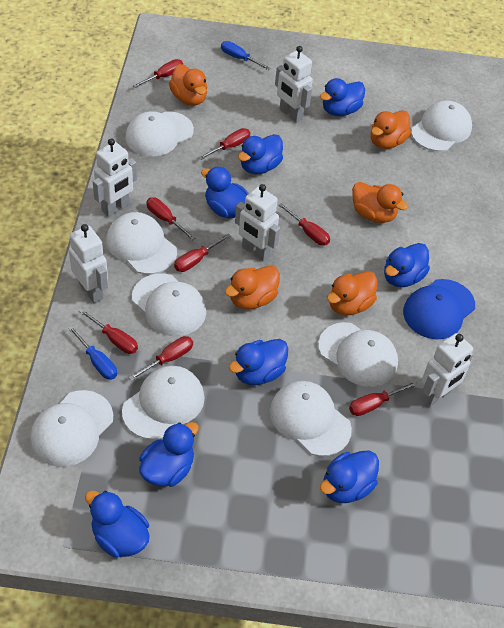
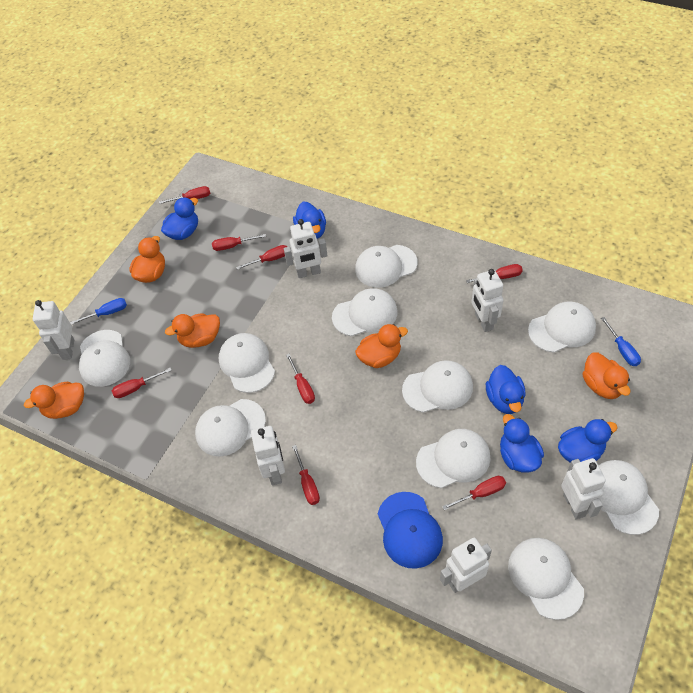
blue duck: [85,491,150,558] [139,422,199,487] [201,167,249,218] [229,339,288,385] [238,134,283,174] [320,78,365,116] [320,450,379,503] [384,243,430,287] = 8 -> [161,197,198,240] [293,202,326,239] [486,365,526,414] [500,414,544,473] [558,419,618,463] = 5
white cap: [30,390,113,467] [106,212,177,274] [122,366,204,440] [125,111,194,156] [132,273,206,336] [270,381,352,456] [318,322,398,387] [411,100,472,152] = 8 -> [79,330,130,387] [195,399,266,456] [219,333,275,393] [332,288,398,336] [355,245,418,288] [402,360,473,413] [416,429,491,488] [508,538,584,620] [528,302,596,353] [598,460,659,535] = 10
white robot: [69,224,108,303] [93,138,137,217] [235,184,280,261] [275,46,313,123] [421,333,474,407] = 5 -> [33,300,74,360] [251,426,285,486] [284,219,327,278] [440,538,492,593] [472,269,504,332] [561,458,606,520] = 6

